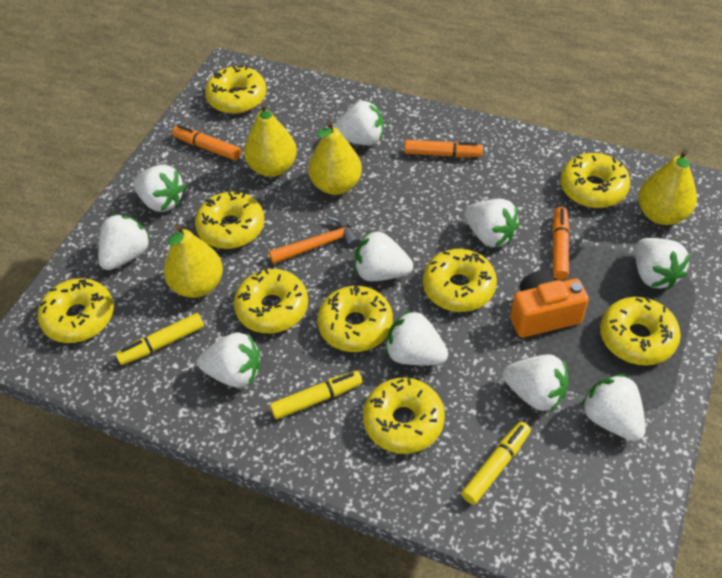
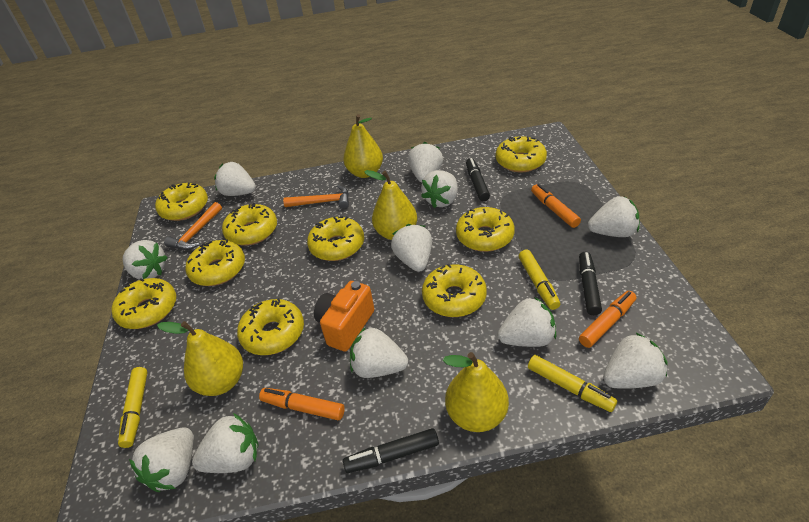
black marker: none = 0 -> [343,428,439,473] [466,158,490,201] [579,251,602,315] = 3
orange hammer: [269,216,360,264] = 1 -> [164,202,222,250] [283,185,349,209] = 2
white strawberry: [98,214,151,270] [133,165,186,212] [197,332,260,388] [333,101,384,145] [355,230,413,281] [385,310,448,365] [464,199,520,247] [503,355,569,412] [581,374,646,441] [635,238,691,290] = 10 -> [122,240,168,279] [129,427,193,492] [192,413,259,473] [214,162,256,196] [350,327,408,378] [391,224,432,272] [408,142,443,183] [421,170,458,208] [498,297,556,347] [588,196,639,237] [603,333,668,389] = 11

